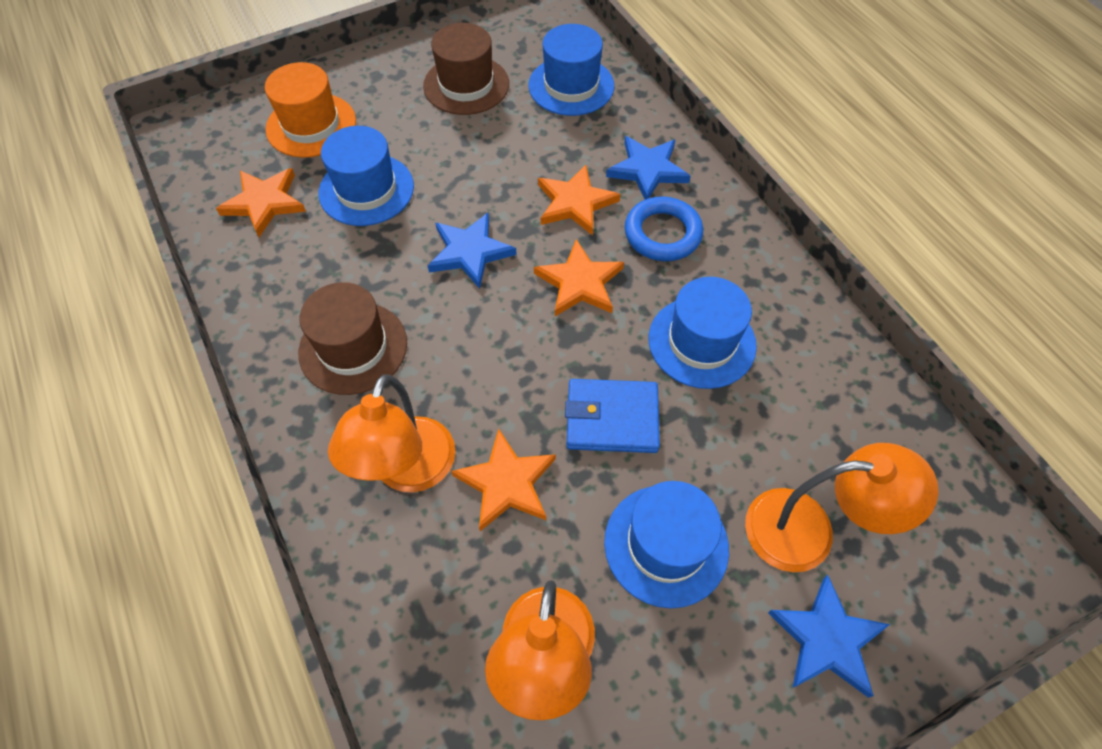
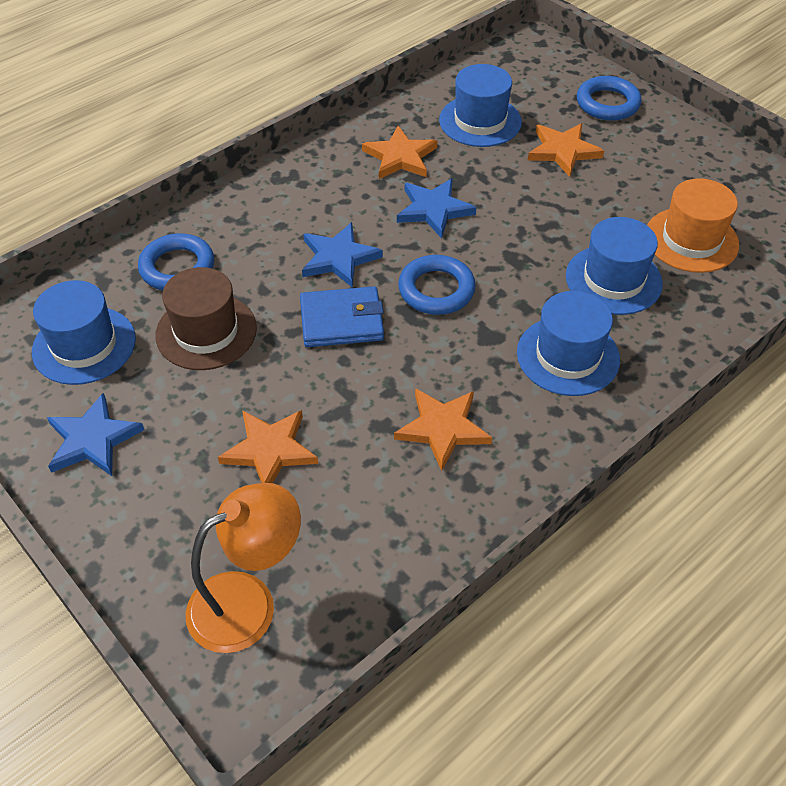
blue ring: [625,196,703,261] = 1 -> [138,233,214,291] [398,255,476,315] [577,76,642,121] = 3
brown hat: [298,282,407,395] [423,23,509,115] = 2 -> [155,267,257,370] = 1
orange lamp: [328,374,455,492] [485,580,595,720] [745,443,939,572] = 3 -> [186,483,301,653] = 1

